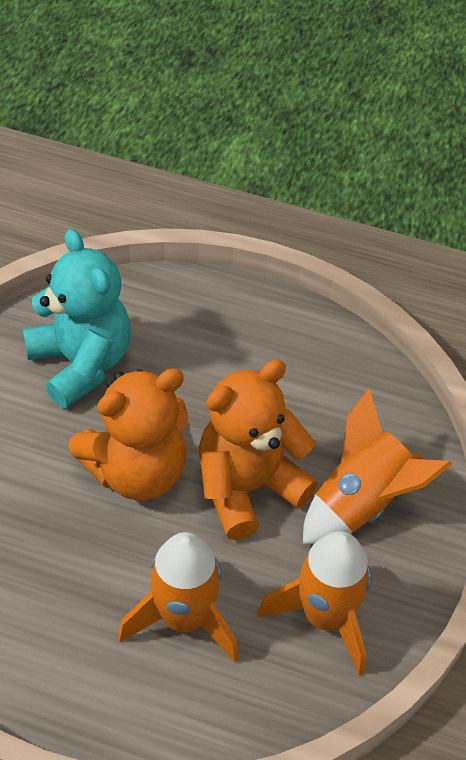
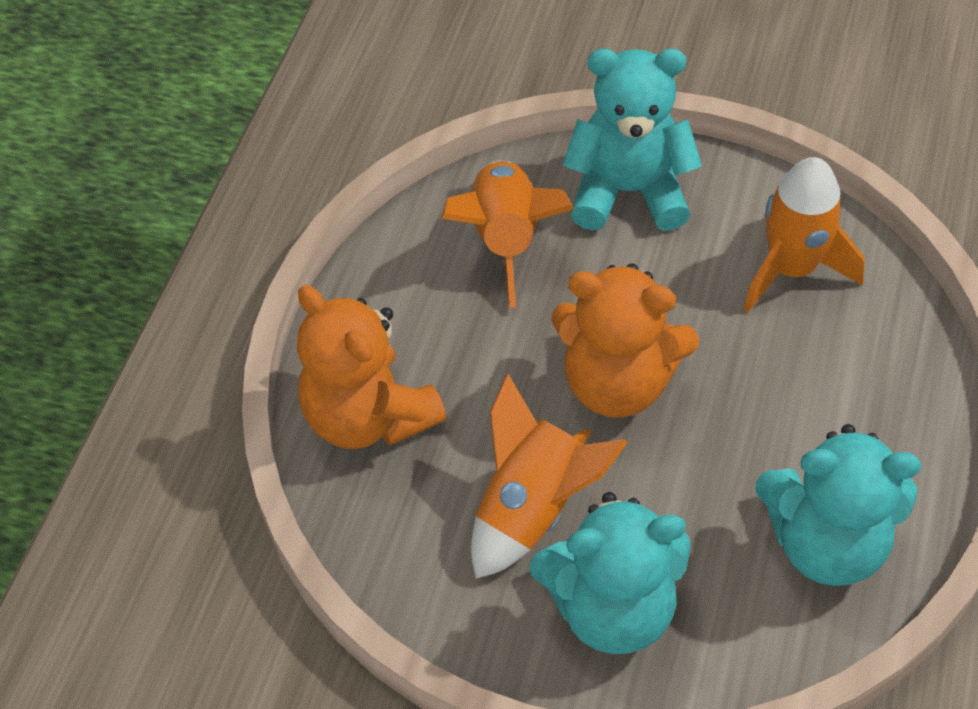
turquoise teddy bear: [23,229,131,409] = 1 -> [530,492,691,654] [563,48,702,231] [755,424,921,586] = 3

